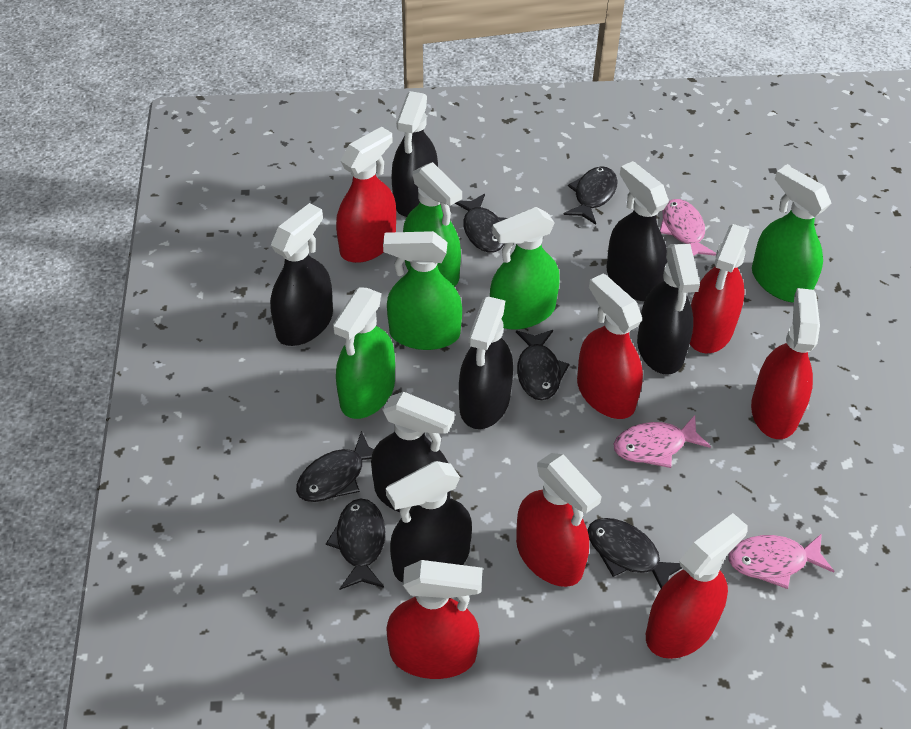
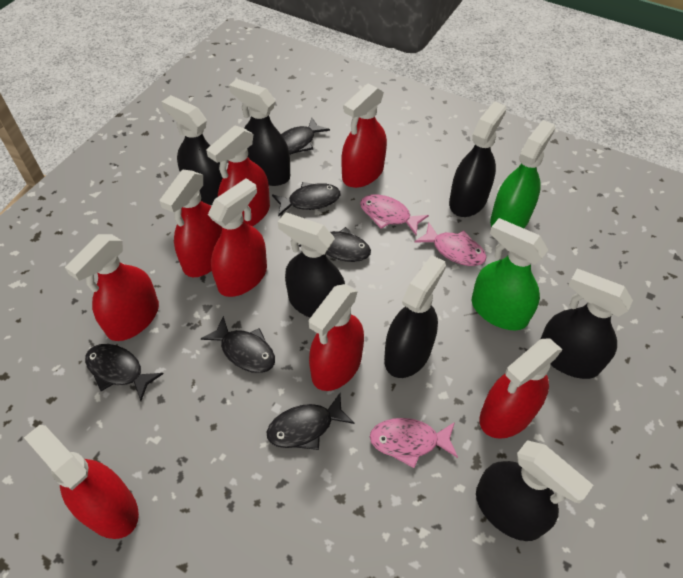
green spray bottle: [333,287,395,419] [383,231,462,350] [403,162,462,287] [490,207,560,330] [752,165,831,303] = 5 -> [472,218,548,330] [490,120,555,228] = 2
red spray bottle: [336,127,396,263] [386,560,483,679] [516,453,602,587] [577,273,643,419] [646,513,748,659] [690,224,749,353] [751,288,820,439] = 7 -> [24,425,139,539] [65,234,159,341] [159,170,222,277] [206,125,270,226] [208,178,267,297] [308,284,364,391] [341,83,387,188] [479,338,563,439] = 8

